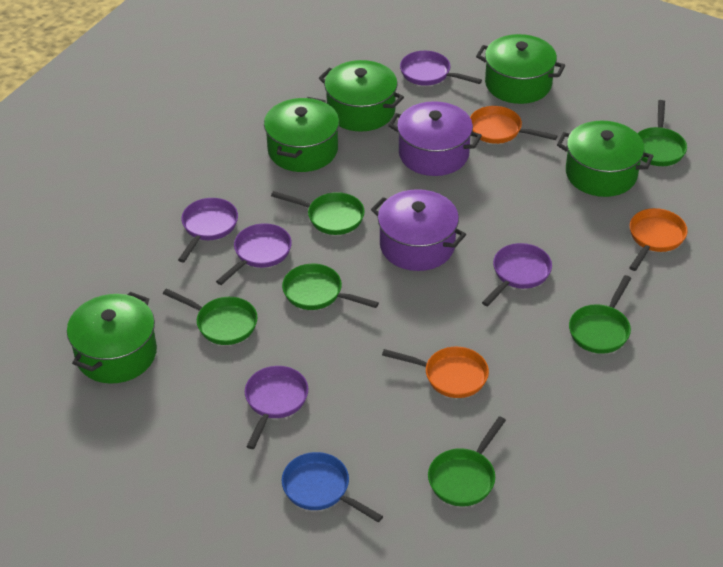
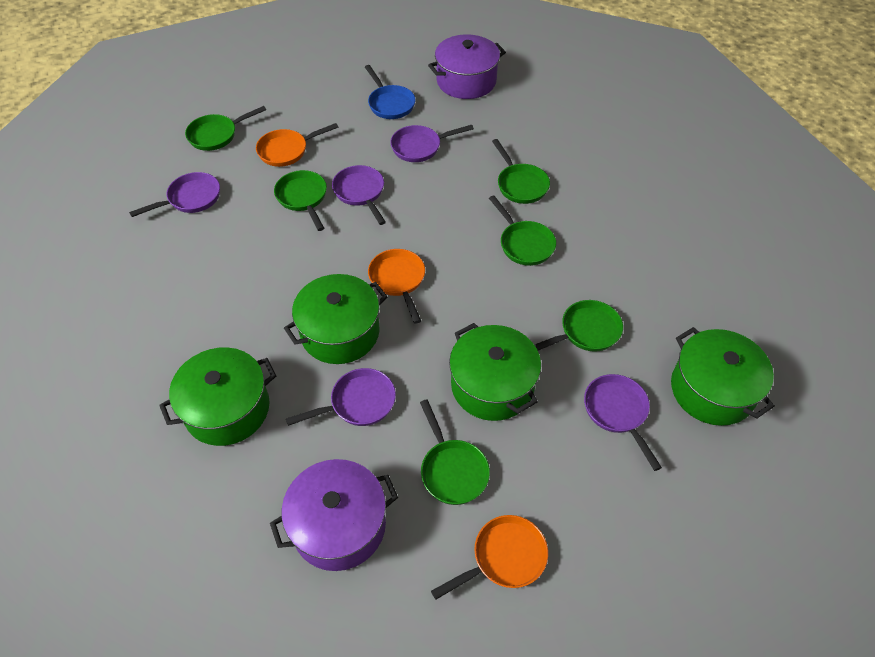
green pot: [67,292,157,384] [264,97,339,172] [319,60,404,131] [476,34,565,104] [557,121,653,197] = 5 -> [159,347,276,446] [284,274,388,364] [449,323,541,421] [671,327,775,426] = 4

